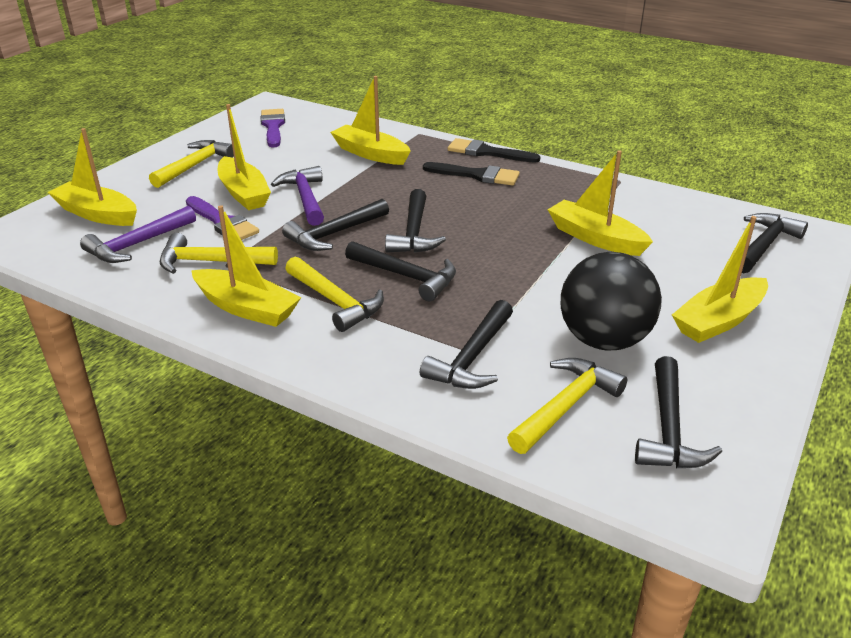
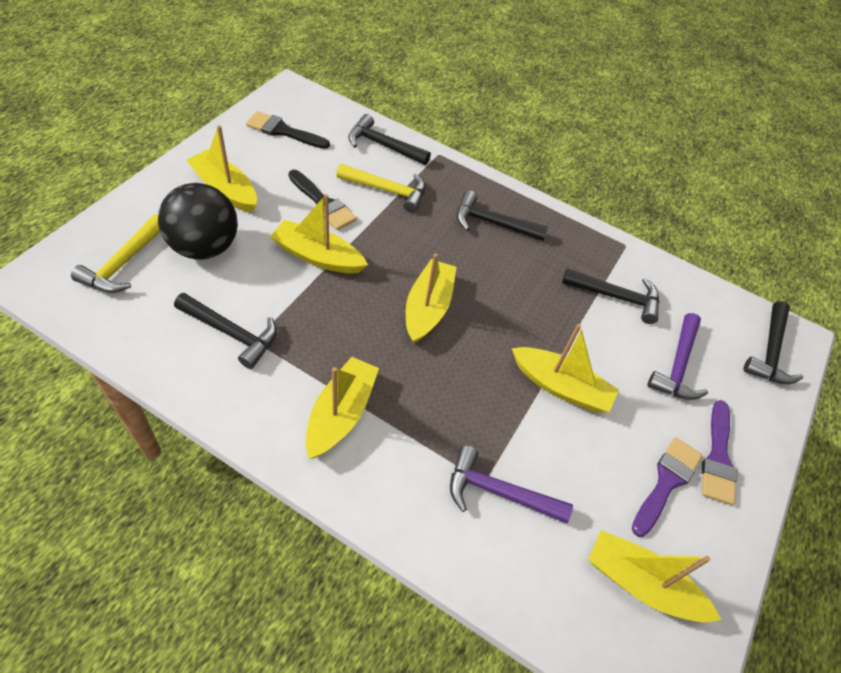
black hammer: [282,199,389,251] [345,241,456,301] [385,189,446,253] [420,300,513,389] [635,356,722,468] [742,213,808,273] = 6 -> [174,293,277,369] [348,114,431,165] [457,190,548,241] [562,268,659,324] [743,302,803,384] = 5
yellow hammer: [149,140,234,188] [160,233,278,274] [285,257,384,332] [507,358,628,454] = 4 -> [71,214,160,293] [336,164,425,213] = 2

